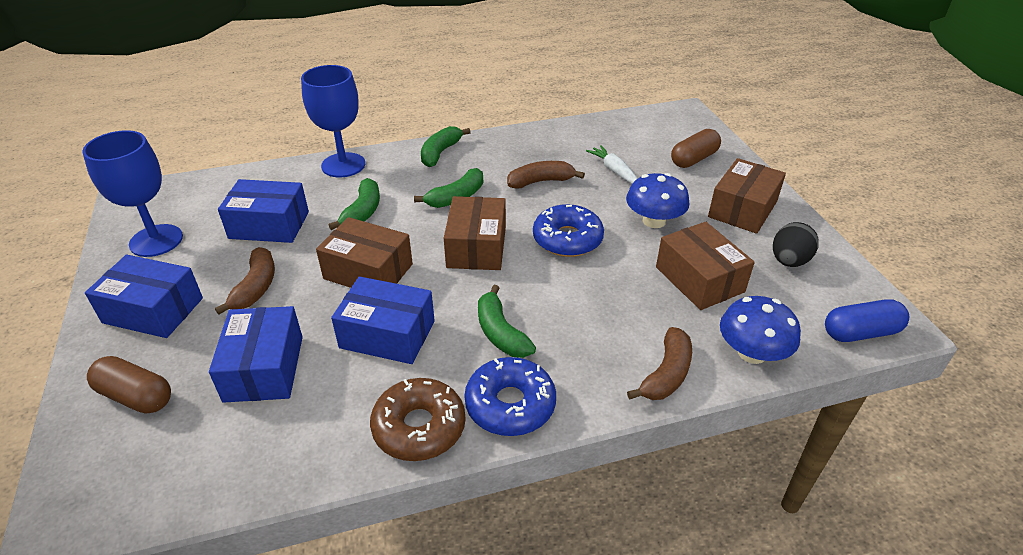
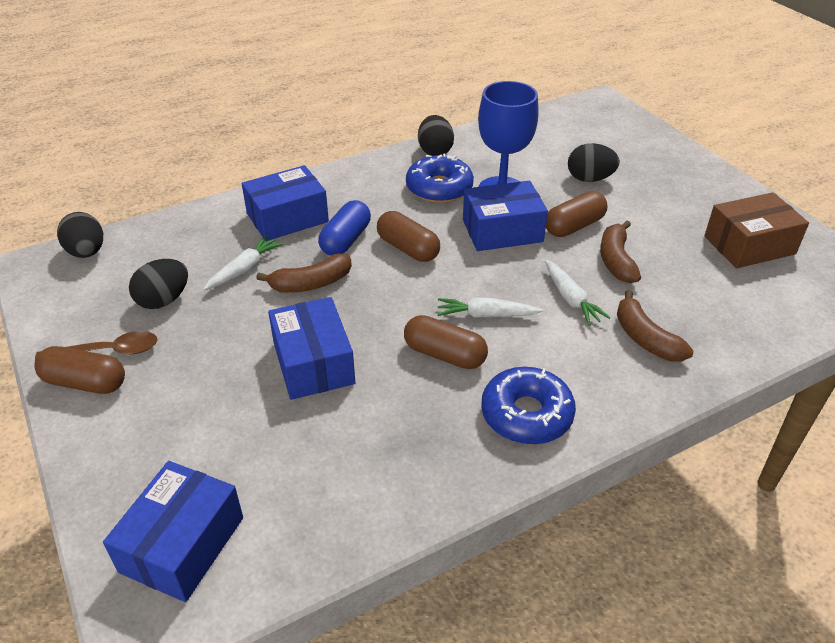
black egg: [773,222,819,267] = 1 -> [57,212,103,258] [129,259,188,309] [418,115,454,156] [568,143,620,182] = 4
blue goblet: [82,130,183,257] [301,65,365,177] = 2 -> [478,81,539,187] = 1
blue mushroom: [626,173,689,228] [720,296,801,364] = 2 -> none = 0
brown box: [316,217,413,288] [444,196,506,270] [656,222,755,310] [708,158,786,234] = 4 -> [704,192,809,268] = 1
brown capsule: [87,356,171,414] [671,129,721,168] = 2 -> [34,346,125,394] [377,211,440,262] [404,315,488,369] [546,191,607,237] = 4
brown donut: [370,378,465,461] = 1 -> none = 0
brown spoon: none = 0 -> [35,331,157,360] = 1
green banana: [329,178,380,230] [414,168,483,208] [421,126,471,167] [478,285,536,358] = 4 -> none = 0
white carrot: [586,145,638,184] = 1 -> [203,235,283,291] [437,297,543,318] [545,260,611,326] = 3

